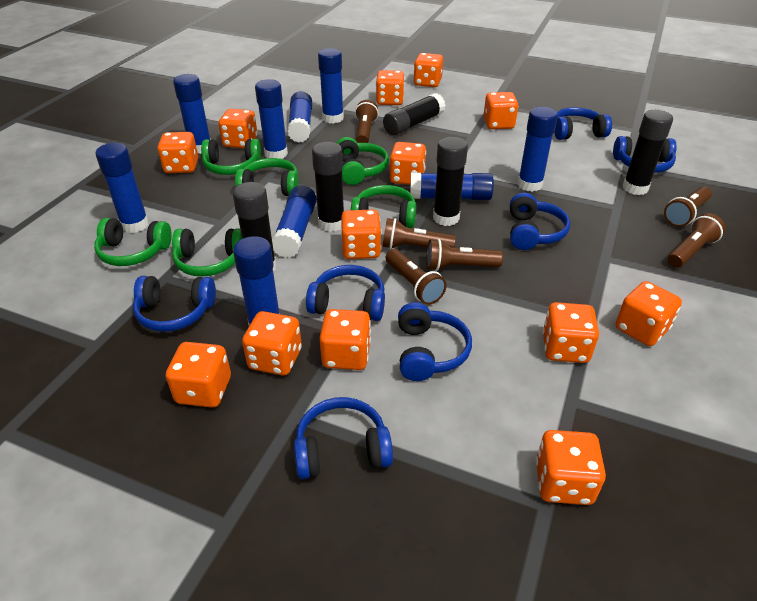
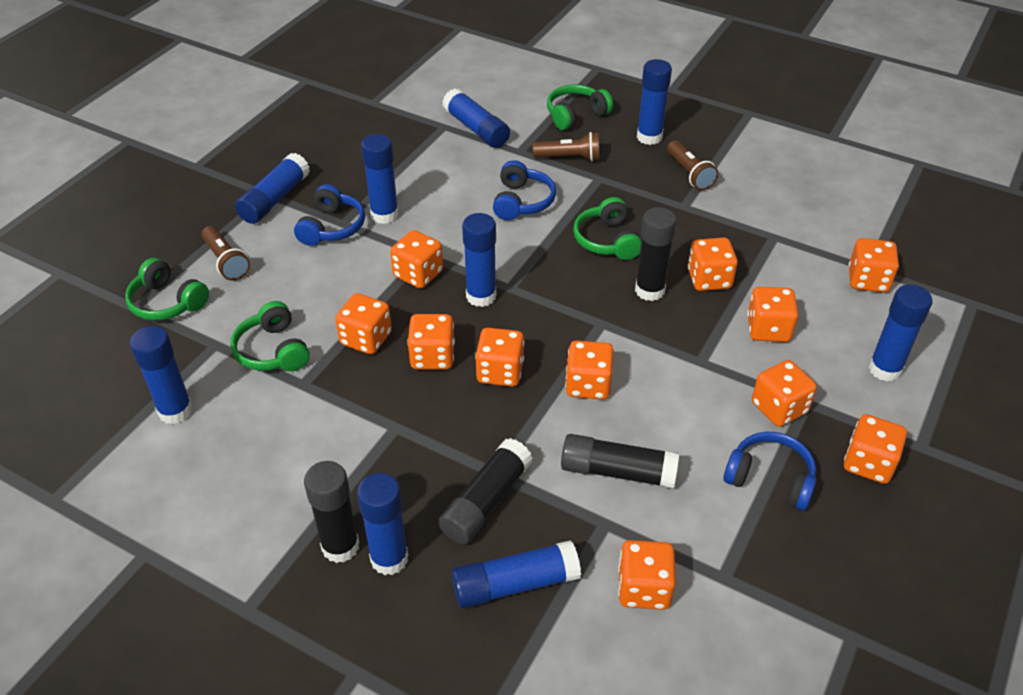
black glue stick: [233,182,277,272] [312,141,344,232] [383,93,446,136] [433,137,468,226] [623,110,673,195] = 5 -> [304,461,359,563] [438,438,533,544] [561,434,679,489] [635,207,677,301] = 4
blue headphones: [133,276,216,332] [294,397,393,479] [306,265,385,321] [398,302,472,381] [510,193,570,250] [554,107,612,140] [613,136,676,173] = 7 -> [294,184,365,246] [493,160,556,220] [723,432,817,511] = 3
brown flashlight: [355,100,379,143] [383,218,456,249] [386,249,447,305] [426,239,503,271] [664,187,712,227] [668,213,725,268] = 6 -> [201,226,250,281] [533,132,600,161] [667,140,719,190] = 3
green headphones: [94,218,172,266] [172,228,242,277] [201,139,261,175] [235,158,299,196] [337,137,389,185] [351,185,416,228] = 6 -> [125,258,209,321] [230,301,310,371] [547,84,613,130] [573,197,641,260] = 4
orange dice: [157,132,198,173] [166,342,231,408] [218,109,258,149] [242,311,302,376] [319,309,371,370] [341,210,381,259] [376,70,405,105] [390,142,426,185] [414,53,443,87] [483,92,518,129] [536,430,606,505] [543,302,599,363] [615,281,682,346] = 13 -> [335,293,392,354] [390,230,443,289] [407,314,455,370] [475,328,524,387] [565,340,614,400] [618,540,676,610] [688,238,738,291] [747,287,798,342] [752,360,817,427] [844,414,907,484] [848,238,899,293] = 11

